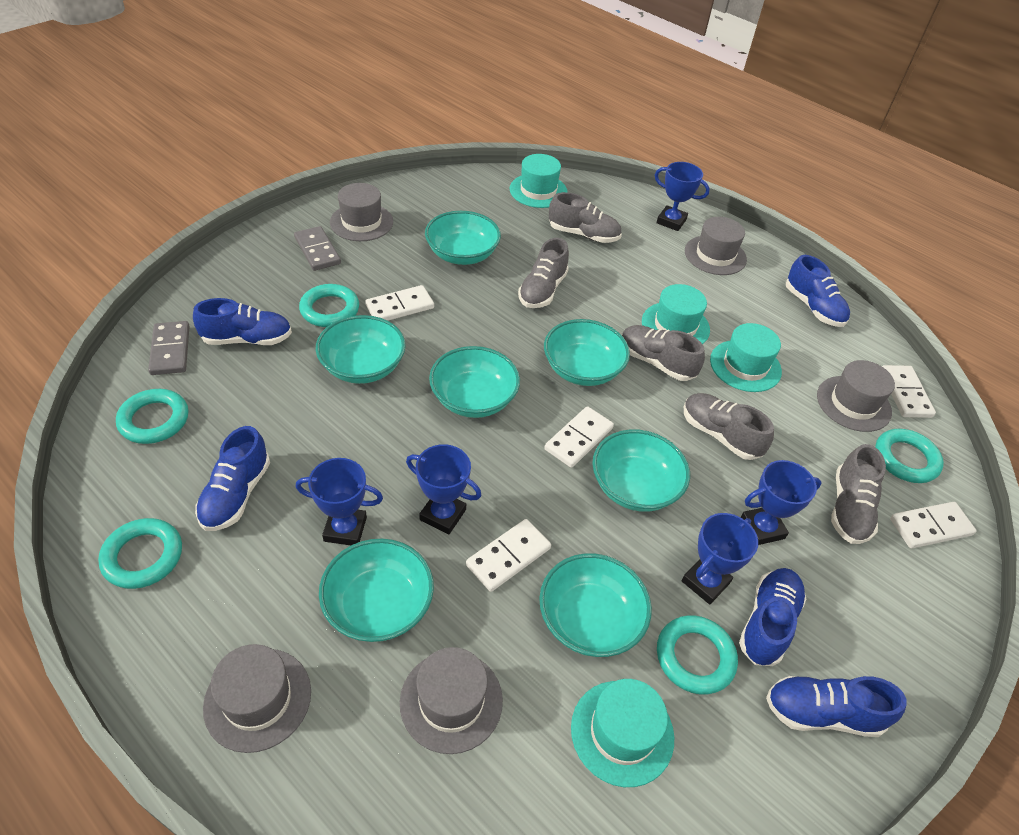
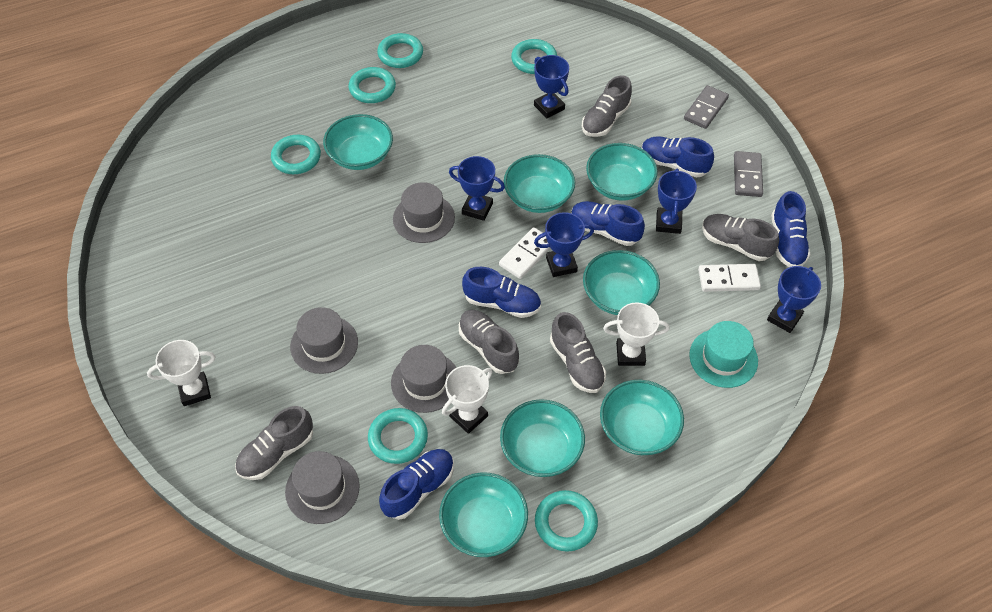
grey hat: [203,644,311,753] [330,183,393,241] [400,647,503,754] [685,217,747,275] [817,360,895,432] = 5 -> [285,451,359,524] [290,307,358,374] [391,345,456,413] [393,182,455,243] = 4
turquoise hat: [510,154,568,208] [571,679,674,787] [642,284,710,344] [710,323,782,392] = 4 -> [689,321,758,388] = 1
turquoise ring: [98,518,182,589] [116,389,188,444] [299,284,359,327] [657,615,738,695] [875,429,944,483] = 5 -> [271,135,321,174] [349,67,396,103] [368,408,428,464] [377,33,423,68] [511,39,557,74] [535,490,598,552] = 6
white domino: [365,285,434,321] [466,519,551,592] [544,406,614,468] [882,365,936,418] [890,502,977,548] = 5 -> [499,227,551,279] [698,264,761,292] = 2
white trophy: none = 0 -> [147,340,215,406] [442,365,492,434] [603,302,670,366] = 3

